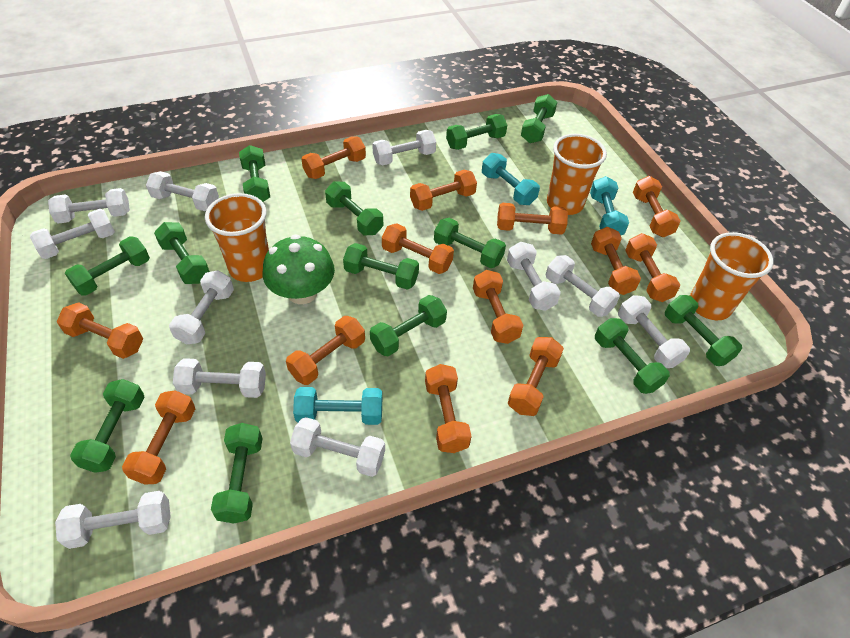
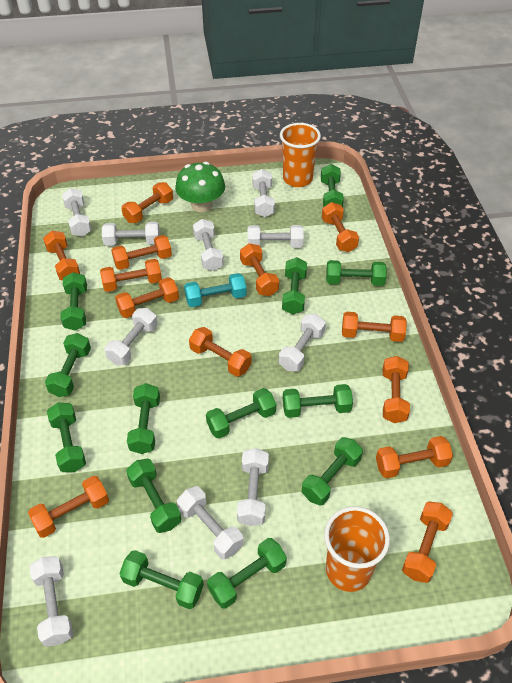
orange cup: [205,193,269,282] [547,134,607,215] [690,232,774,320] = 3 -> [280,123,321,187] [324,506,390,592] = 2
turquoise dumbbell: [293,387,382,425] [482,153,540,205] [590,176,629,235] = 3 -> [184,273,246,307] = 1
white dumbbell: [30,209,115,259] [48,188,130,224] [55,491,171,549] [146,171,219,211] [169,270,234,344] [173,358,266,398] [290,417,385,477] [372,130,436,165] [507,241,561,311] [546,255,620,317] [618,295,690,368] = 11 -> [29,556,73,647] [62,188,91,237] [102,222,160,246] [105,308,157,365] [177,486,243,560] [193,219,224,271] [237,448,269,526] [248,225,304,248] [252,169,275,217] [279,314,326,371] = 10

